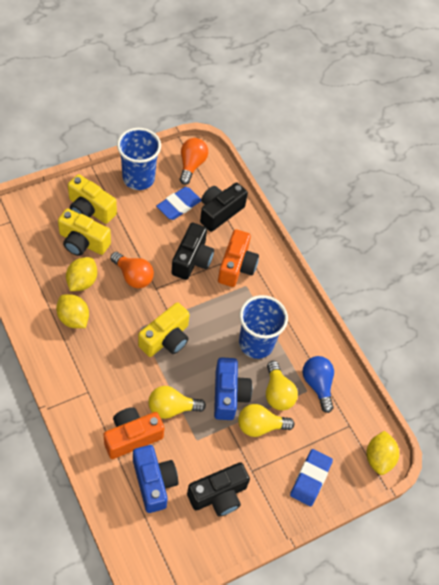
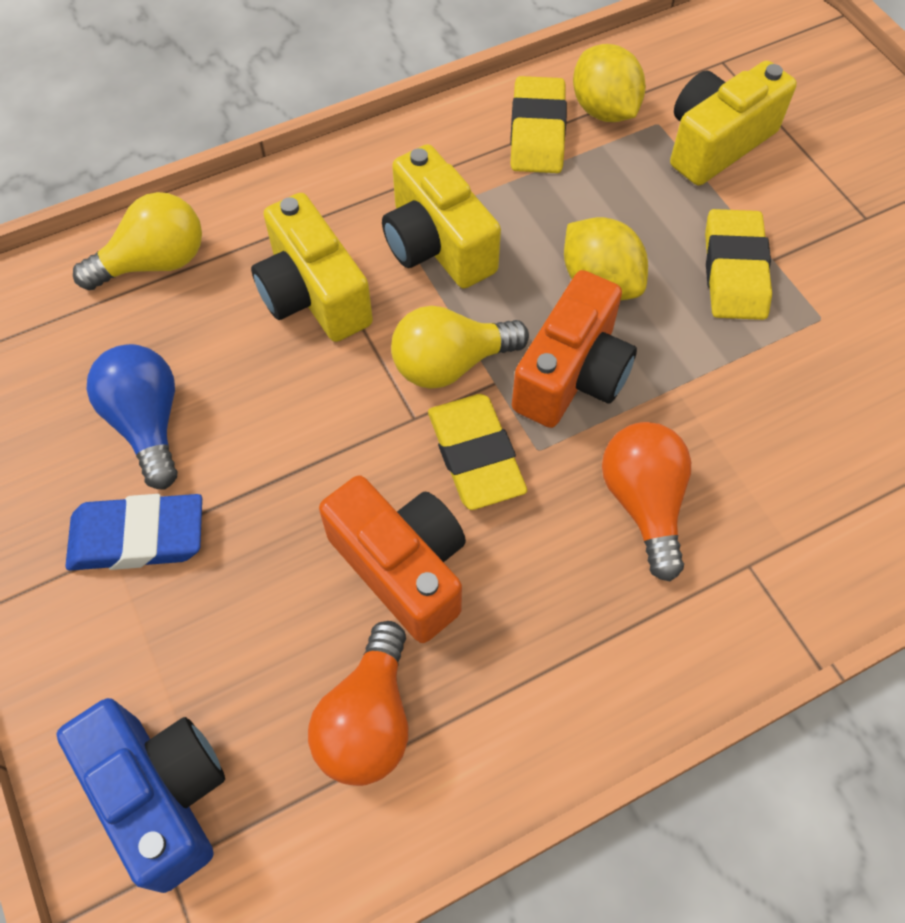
black camera: [171,223,214,280] [187,462,250,516] [200,183,248,232] = 3 -> none = 0
blue camera: [133,445,178,513] [214,357,252,420] = 2 -> [56,698,225,893] = 1
blue cup: [117,128,161,190] [239,295,288,359] = 2 -> none = 0
blue eraser: [156,187,201,220] [290,449,333,506] = 2 -> [65,494,202,571] = 1
yellow eraser: none = 0 -> [428,394,527,510] [510,76,567,173] [705,209,772,320] = 3
yellow lemon: [56,294,89,328] [66,257,97,291] [366,431,399,475] = 3 -> [564,217,648,301] [573,44,646,122] = 2
yellow light bulb: [148,386,206,419] [238,404,294,437] [266,361,298,410] = 3 -> [73,192,202,290] [391,306,529,389] = 2

